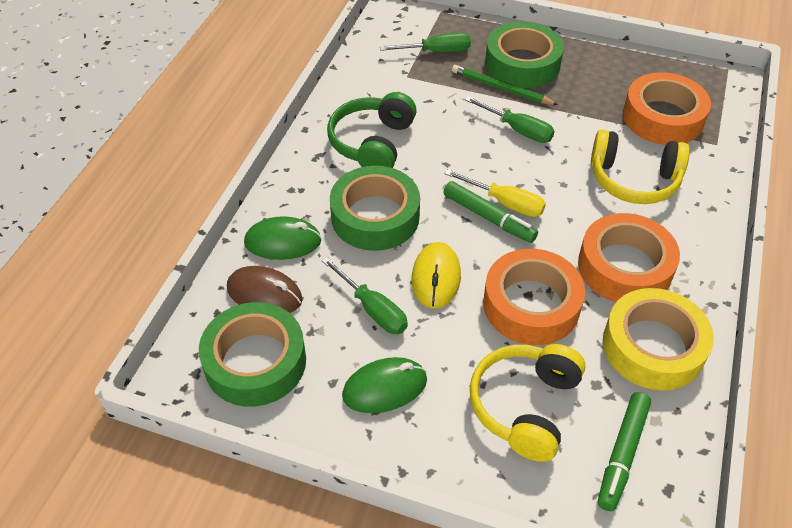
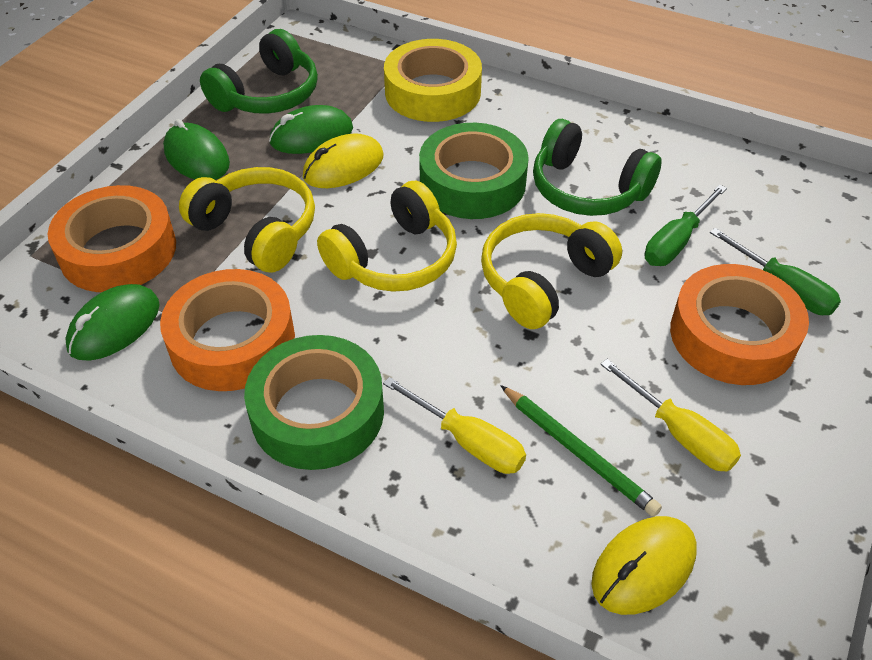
brown mouse: [227,266,303,313] = 1 -> none = 0
green headphones: [327,92,417,168] = 1 -> [200,29,318,114] [533,119,662,216] = 2
green marker: [443,181,538,243] [598,392,651,511] = 2 -> none = 0
green mouse: [244,216,322,260] [342,357,427,413] = 2 -> [65,284,159,361] [163,119,230,180] [269,105,353,154] = 3
green screwdriver: [322,257,408,334] [380,33,471,52] [465,96,554,143] = 3 -> [644,185,727,266] [710,228,841,315] = 2
green tape: [199,302,306,407] [330,166,420,251] [485,22,564,88] = 3 -> [244,335,384,470] [419,123,529,219] = 2
yellow headphones: [470,344,586,462] [591,129,690,204] = 2 -> [179,167,315,272] [317,181,457,292] [481,213,622,329] = 3
yellow mouse: [411,242,461,309] = 1 -> [303,134,383,188] [591,516,697,615] = 2
yellow screwdriver: [444,169,546,217] = 1 -> [383,377,526,474] [600,359,741,471] = 2

